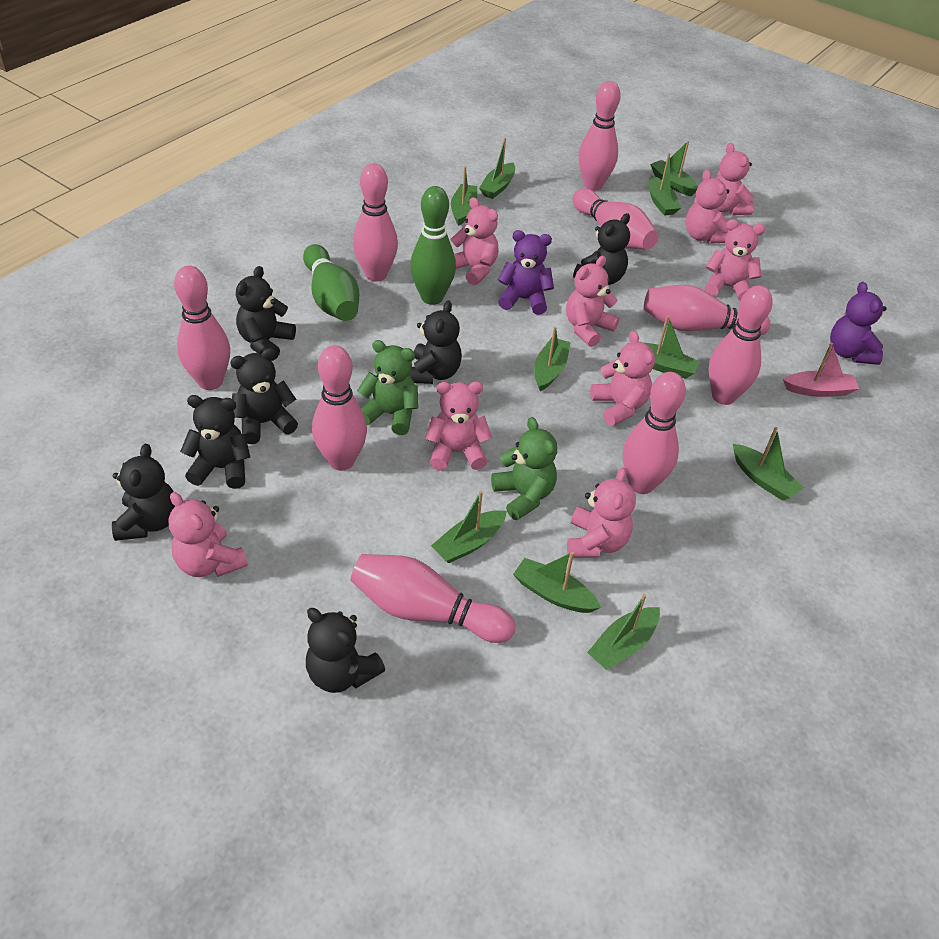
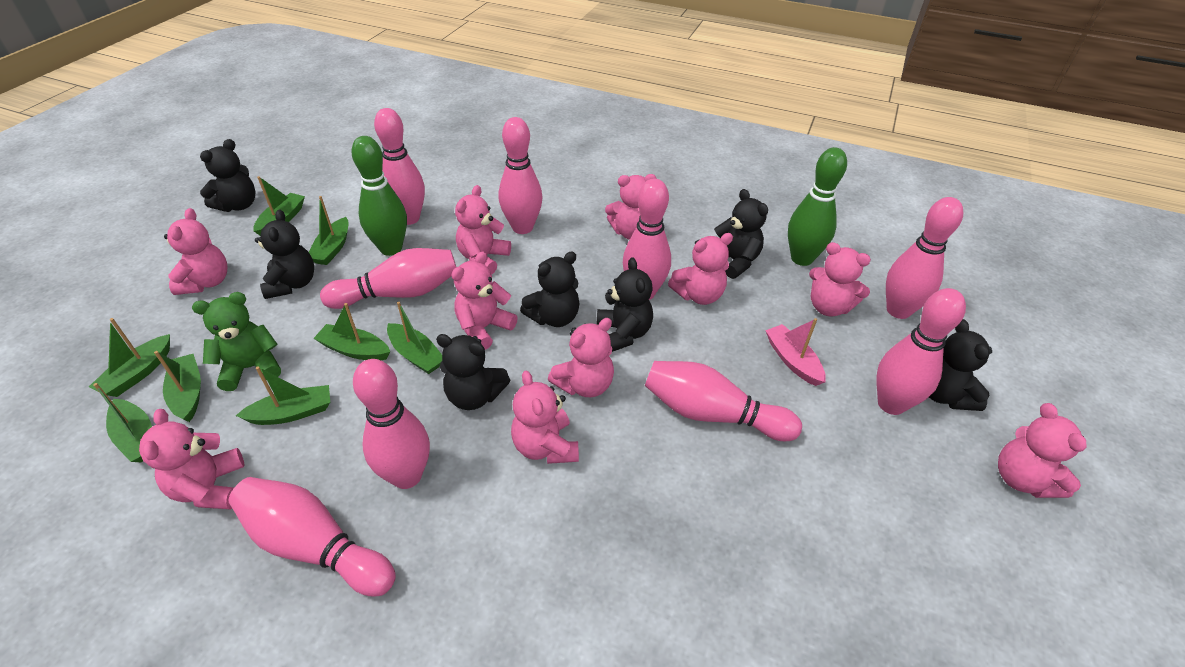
green boat: [431,491,507,563] [451,166,477,226] [479,138,515,199] [513,552,601,613] [534,326,571,391] [587,594,660,670] [627,315,700,379] [648,153,681,216] [650,141,698,196] [733,427,804,500] = 10 -> [89,318,170,397] [93,383,152,462] [154,351,201,422] [236,367,330,425] [253,176,305,235] [309,196,349,265] [314,303,390,360] [387,302,442,374] = 8
green teddy bear: [357,340,418,435] [491,417,557,520] = 2 -> [192,292,281,391] = 1
pink teddy bear: [168,492,248,577] [425,381,492,471] [450,197,499,285] [566,256,619,347] [567,467,636,558] [590,331,655,426] [685,170,729,244] [705,219,765,301] [716,143,754,215] = 9 -> [139,409,245,509] [164,208,227,295] [451,252,518,350] [455,185,511,275] [511,370,579,464] [548,318,614,397] [605,174,657,240] [668,233,733,305] [809,242,871,317] [998,403,1087,498] = 10
purple teddy bear: [498,230,554,315] [830,282,886,365] = 2 -> none = 0

